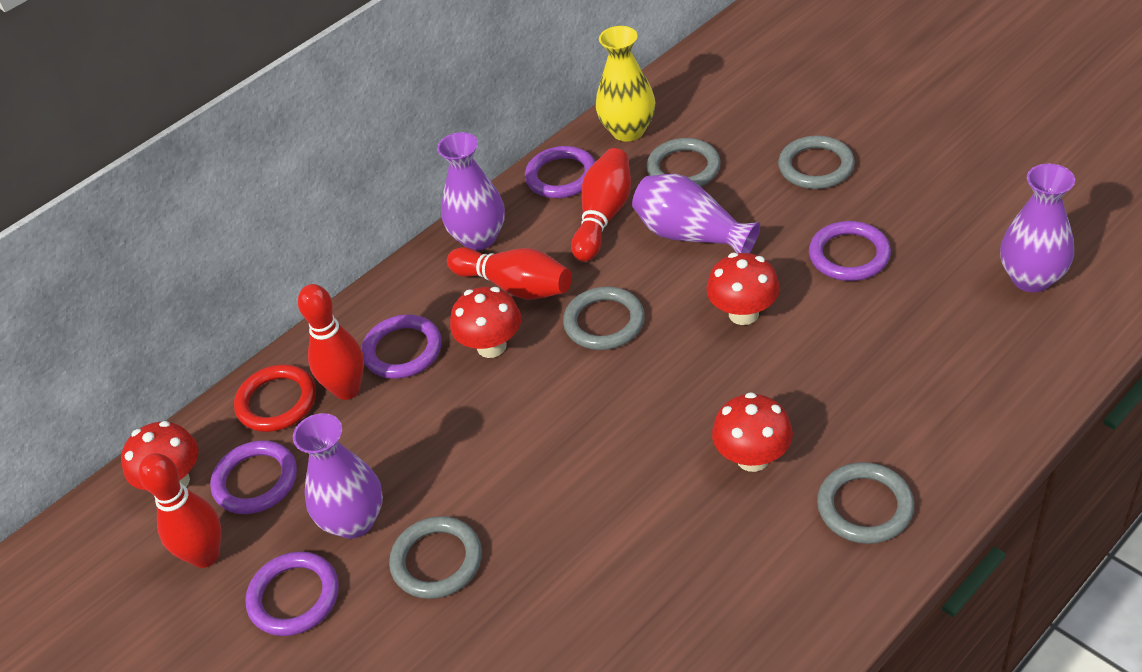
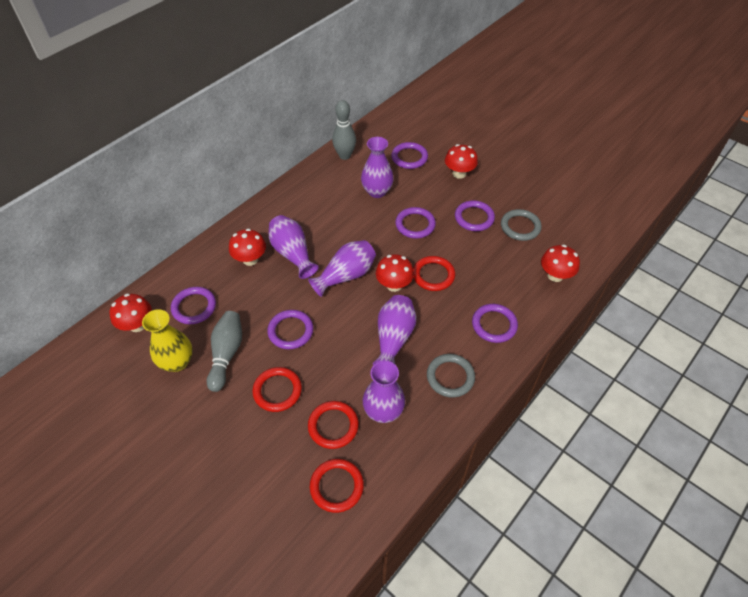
grey bowling pin: none = 0 -> [207,311,242,392] [332,100,356,160] = 2
grey ring: [389,516,482,599] [563,287,645,350] [646,138,721,187] [778,135,855,189] [817,462,914,544] = 5 -> [427,354,475,397] [501,209,542,241] = 2
purple ring: [210,440,297,514] [245,551,339,636] [361,315,442,379] [525,146,595,198] [809,221,891,281] = 5 -> [171,287,216,324] [267,310,313,349] [391,142,428,169] [395,207,436,238] [455,200,495,231] [472,304,518,343] = 6
purple vase: [293,413,383,539] [437,132,505,251] [632,174,760,253] [1000,163,1075,292] = 4 -> [269,215,319,279] [308,240,376,297] [361,137,394,198] [363,361,405,423] [373,295,417,365] = 5
red bowling pin: [138,453,221,568] [298,284,364,400] [447,247,572,299] [571,148,631,262] = 4 -> none = 0
red mushroom: [121,421,199,490] [450,287,521,358] [707,253,780,325] [712,392,793,472] = 4 -> [110,293,152,332] [229,228,266,266] [376,254,414,292] [445,144,478,179] [541,245,580,282] = 5
red ring: [234,365,316,432] = 1 -> [252,367,302,412] [308,401,359,449] [310,459,364,513] [413,256,455,291] = 4

